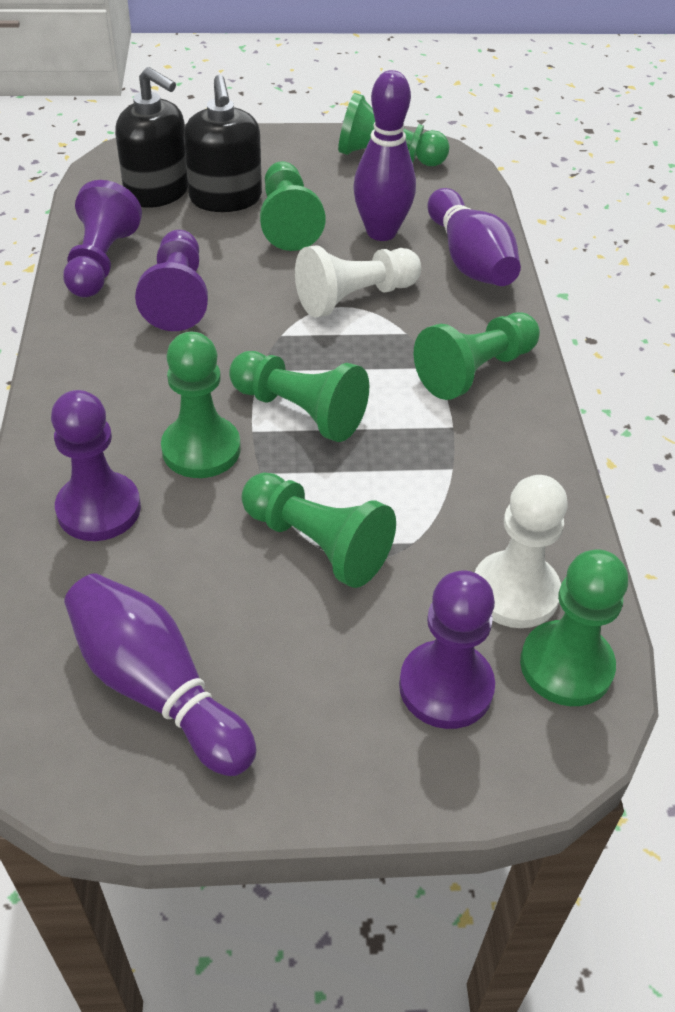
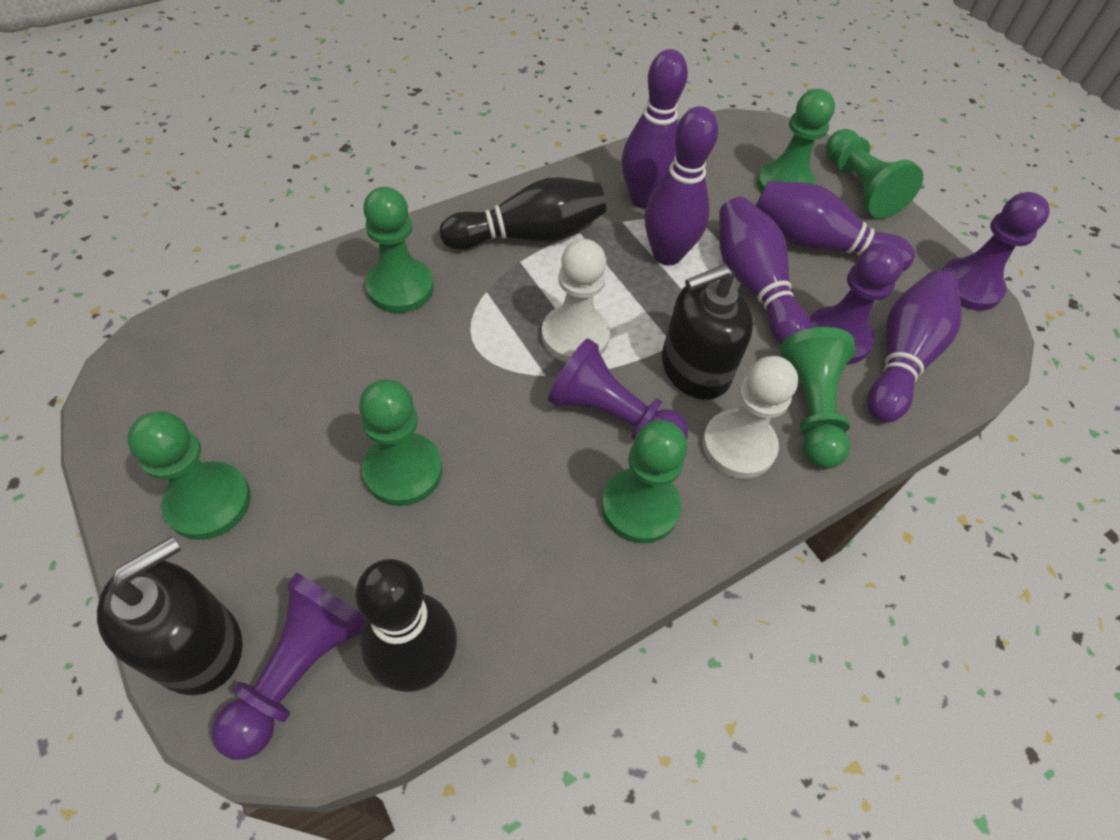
black bowling pin: none = 0 -> [355,559,457,692] [440,177,606,250] = 2
purple bowling pin: [64,573,256,776] [353,70,416,241] [427,188,521,286] = 3 -> [622,49,688,209] [645,106,718,265] [719,197,812,344] [756,181,915,271] [867,271,962,423] = 5

